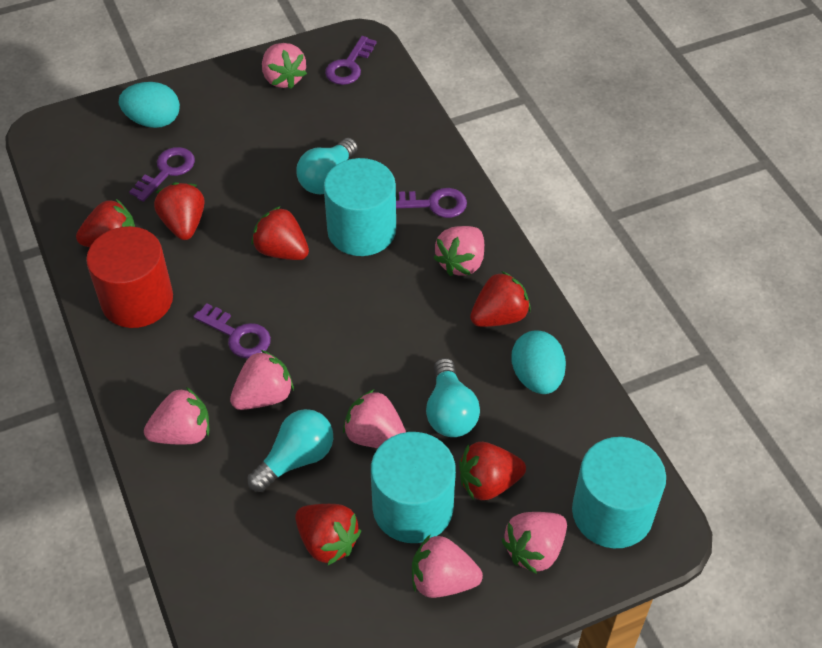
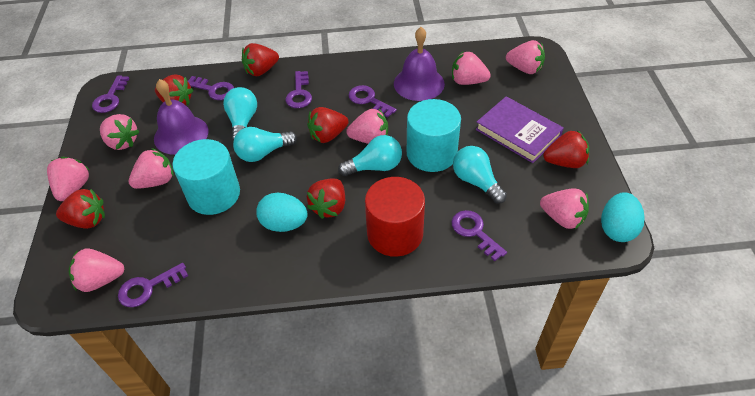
pink strawberry: [144,387,209,445] [230,350,294,410] [262,43,307,89] [343,389,406,448] [412,534,483,598] [434,226,484,276] [501,512,567,574] = 7 -> [47,157,89,201] [69,249,124,292] [100,114,140,150] [129,148,174,189] [346,109,388,144] [452,51,491,85] [506,40,545,74] [540,188,589,229] = 8
purple bell: none = 0 -> [154,79,209,155] [394,27,445,101] = 2
purple book: none = 0 -> [476,96,564,163] = 1
purple key: [129,147,195,202] [193,303,271,358] [325,36,377,85] [396,188,467,218] = 4 -> [92,75,129,113] [118,263,188,307] [187,76,234,100] [286,71,312,108] [348,85,397,117] [451,210,507,261] = 6
turquoise cylinder: [324,158,396,256] [371,432,456,543] [572,437,666,548] = 3 -> [172,139,240,215] [407,99,461,172] = 2
turquoise light bulb: [247,409,333,492] [296,138,358,194] [426,358,480,437] = 3 -> [223,87,257,142] [233,127,297,162] [338,135,402,176] [453,146,507,204] = 4

